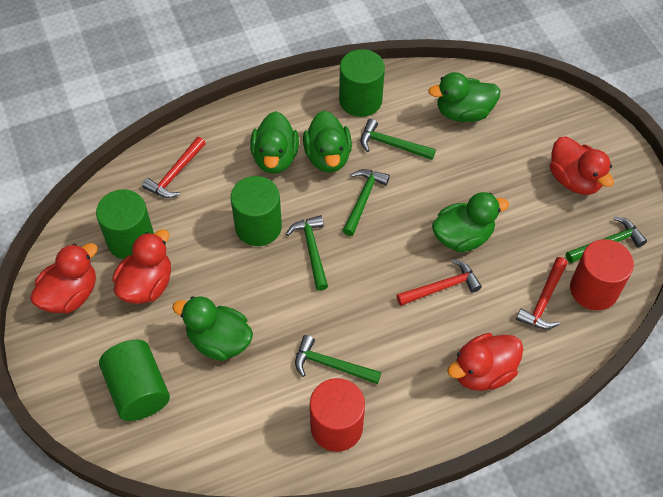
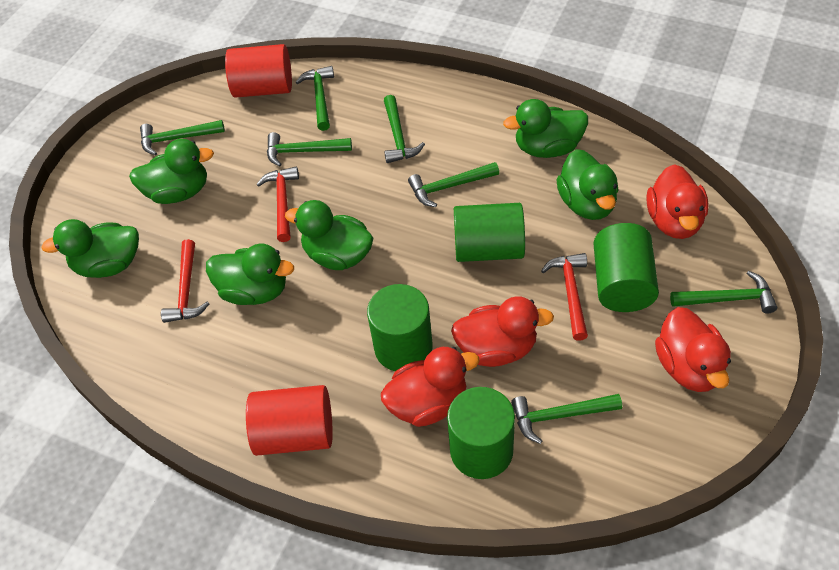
green duck: [172,296,253,361] [250,111,299,174] [303,110,352,173] [428,72,500,122] [432,192,509,252] = 5 -> [41,219,139,278] [129,139,214,204] [206,244,294,305] [285,200,374,270] [503,99,588,158] [556,149,618,220] = 6
green hammer: [286,215,328,291] [295,335,381,384] [343,169,390,236] [361,119,436,160] [566,216,647,263] = 5 -> [140,120,225,155] [267,132,352,167] [296,66,334,131] [384,95,425,163] [408,162,499,207] [511,394,622,444] [670,271,777,314] = 7

